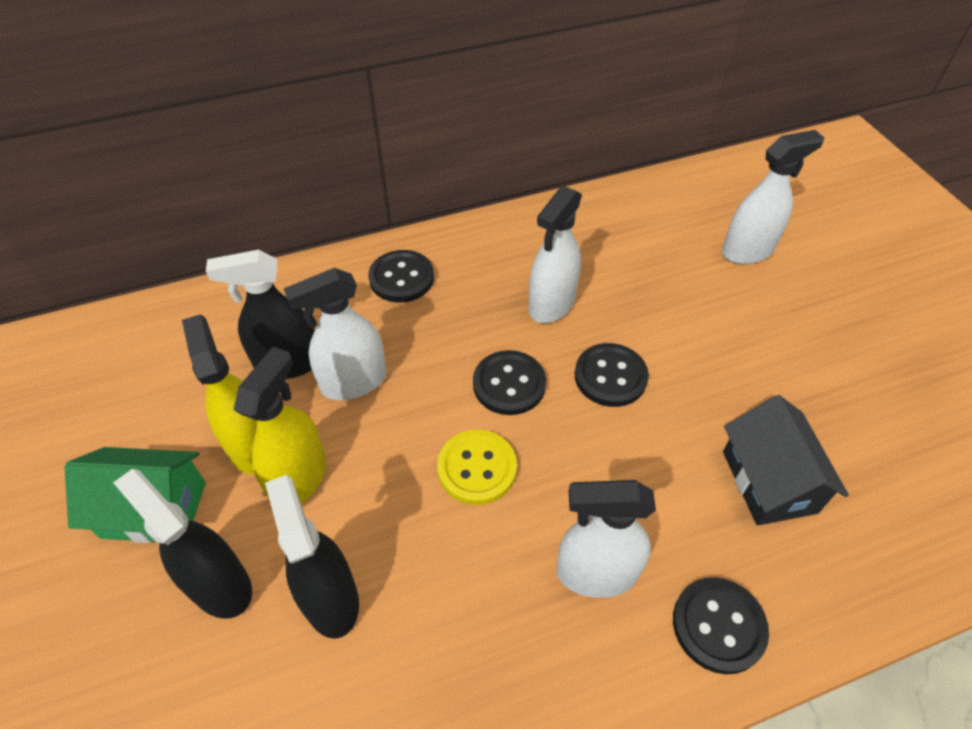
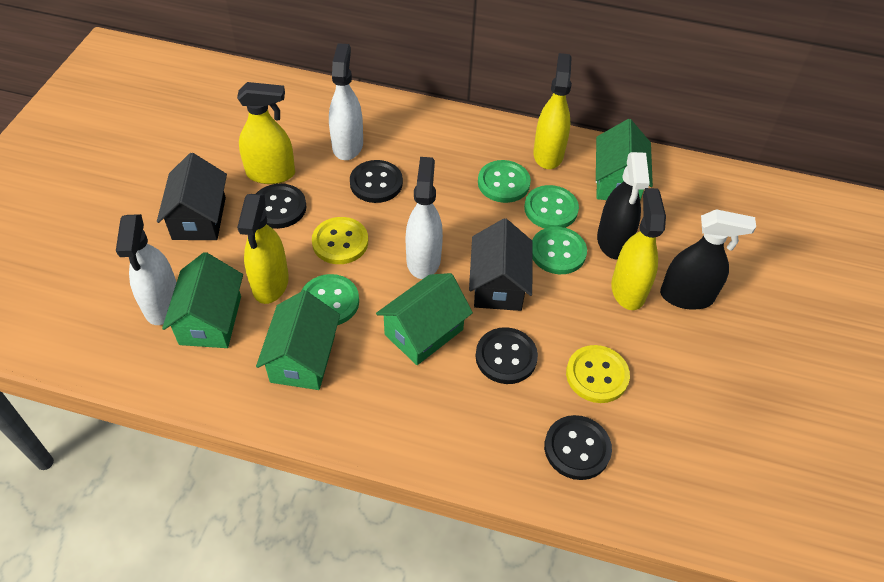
black house: [723,395,849,525] = 1 -> [157,153,227,240] [469,219,532,311] = 2
black spray bottle: [113,469,252,619] [206,250,315,379] [265,475,359,639] = 3 -> [597,152,650,260] [660,209,756,310] = 2
green button: none = 0 -> [301,274,359,325] [478,160,531,203] [524,185,579,228] [532,227,587,274] = 4
green house: [65,447,206,543] = 1 -> [162,252,243,348] [256,290,340,390] [376,273,473,365] [596,119,653,200] = 4
white spray bottle: [283,268,386,400] [529,186,582,323] [556,480,656,598] [722,130,824,264] = 4 -> [116,214,177,325] [329,43,363,160] [406,157,443,279] = 3
yellow button: [437,430,517,505] = 1 -> [312,217,368,264] [566,345,630,403] = 2
yellow spray bottle: [182,314,257,474] [234,347,326,504] = 2 -> [237,82,295,184] [237,194,289,304] [533,53,572,169] [611,188,666,310] = 4

